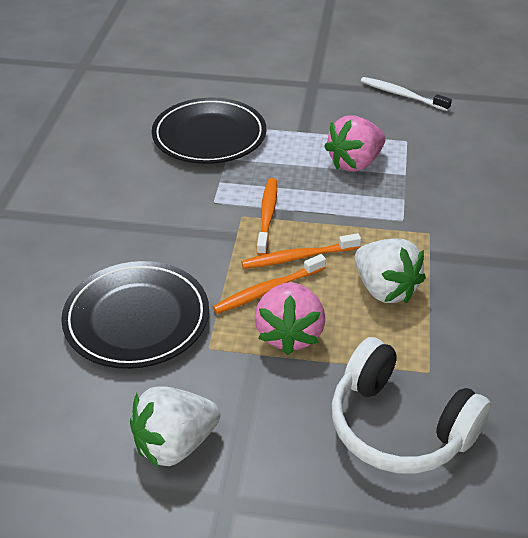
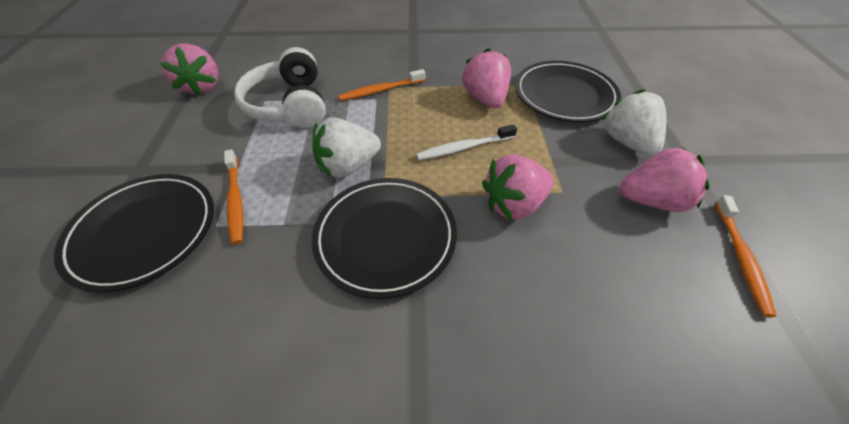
black plate: [61,261,209,369] [152,98,266,164] = 2 -> [54,174,214,292] [312,178,457,299] [515,61,621,122] = 3
pink strawberry: [254,282,325,355] [324,115,386,172] = 2 -> [160,43,219,96] [462,48,511,108] [482,154,554,220] [620,147,710,212] = 4

